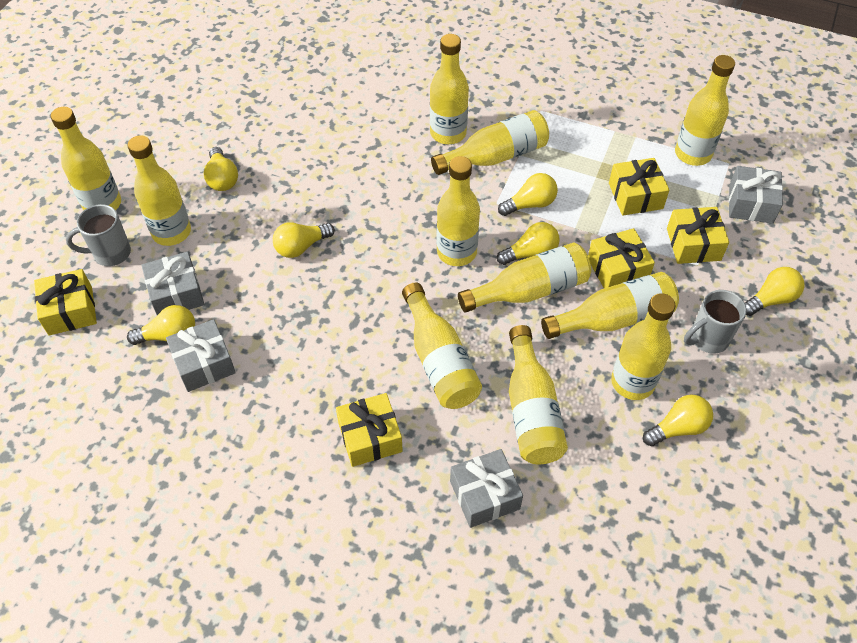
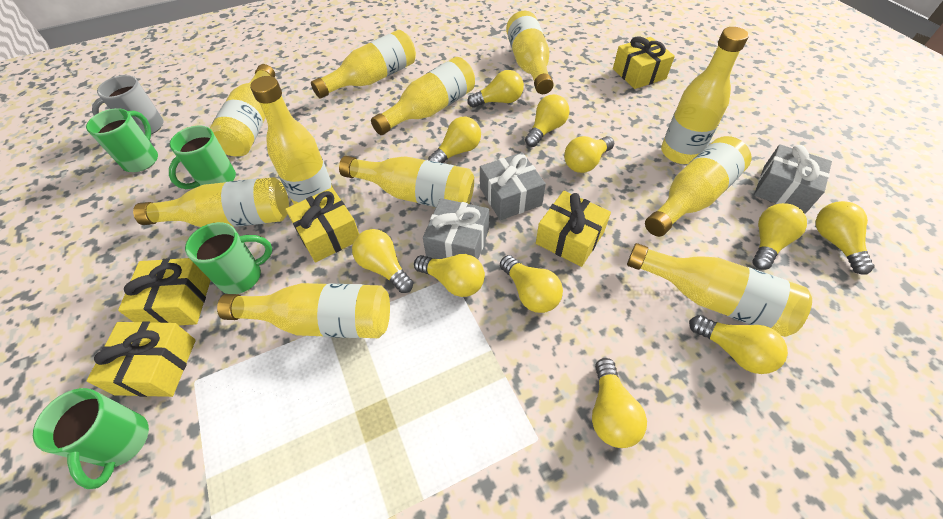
green mug: none = 0 -> [33,388,149,489] [86,108,158,172] [169,126,236,189] [185,222,273,294] = 4
grey gift: [142,252,204,315] [166,319,236,392] [450,449,523,528] [729,166,783,224] = 4 -> [423,198,489,259] [480,152,546,220] [754,144,832,214] = 3
grey mug: [66,204,131,266] [684,290,747,354] = 2 -> [92,75,164,134] = 1
yellow light bulb: [127,305,195,345] [204,147,238,191] [273,222,335,258] [497,222,560,265] [498,173,558,216] [643,395,713,446] [745,267,805,316] = 7 -> [352,229,413,293] [414,254,485,297] [428,117,481,163] [467,70,524,108] [500,255,563,313] [525,94,570,147] [564,136,614,173] [592,358,647,448] [689,315,788,374] [753,203,807,270] [816,201,874,275] = 11

